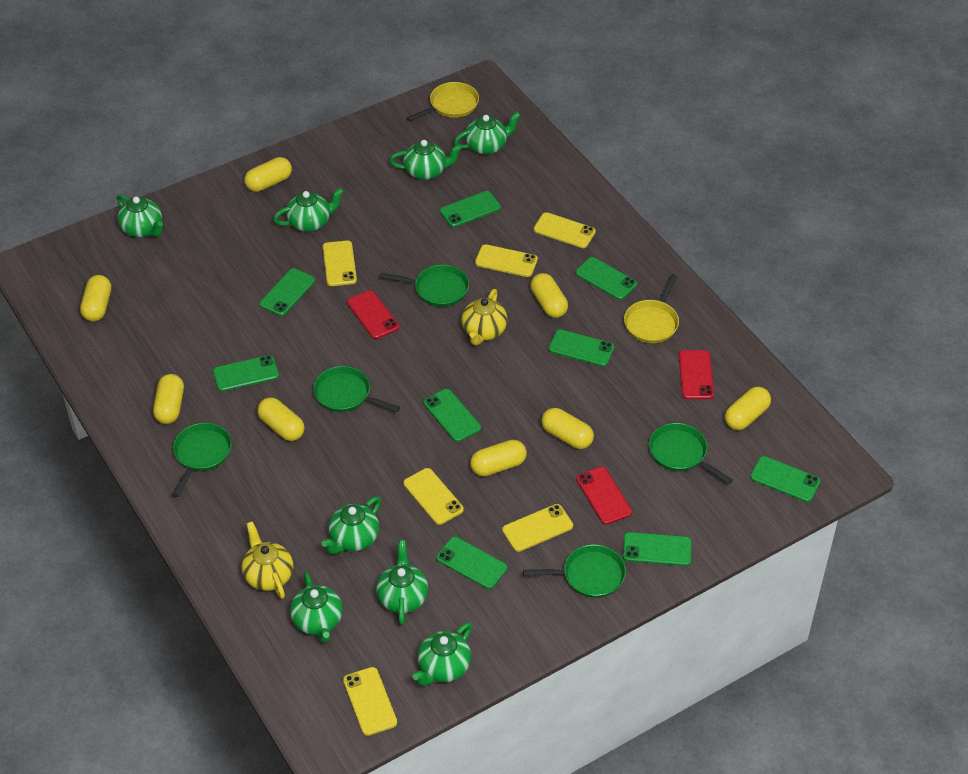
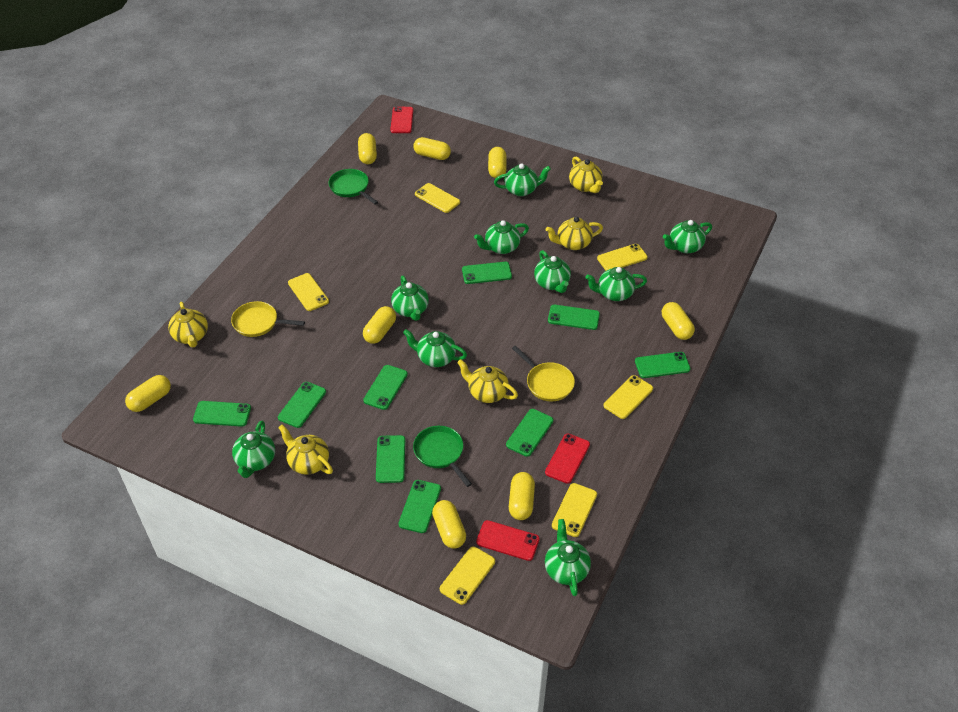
green pan: [172,423,232,497] [313,366,400,412] [379,265,469,307] [523,545,626,598] [649,423,733,484] = 5 -> [329,169,378,204] [413,426,472,487] = 2
green teapot: [117,194,163,237] [273,188,344,232] [290,572,343,643] [322,497,381,554] [376,540,428,625] [389,140,462,180] [413,623,472,686] [454,112,520,155] = 8 -> [232,421,275,478] [391,276,429,321] [403,329,467,367] [474,220,529,254] [494,164,551,196] [534,250,571,293] [545,519,591,596] [585,267,647,301] [663,220,712,253] = 9
yellow teapot: [242,521,293,599] [461,289,508,345] = 2 -> [168,302,208,348] [278,424,333,475] [457,359,518,403] [546,217,603,250] [569,157,603,193] = 5

